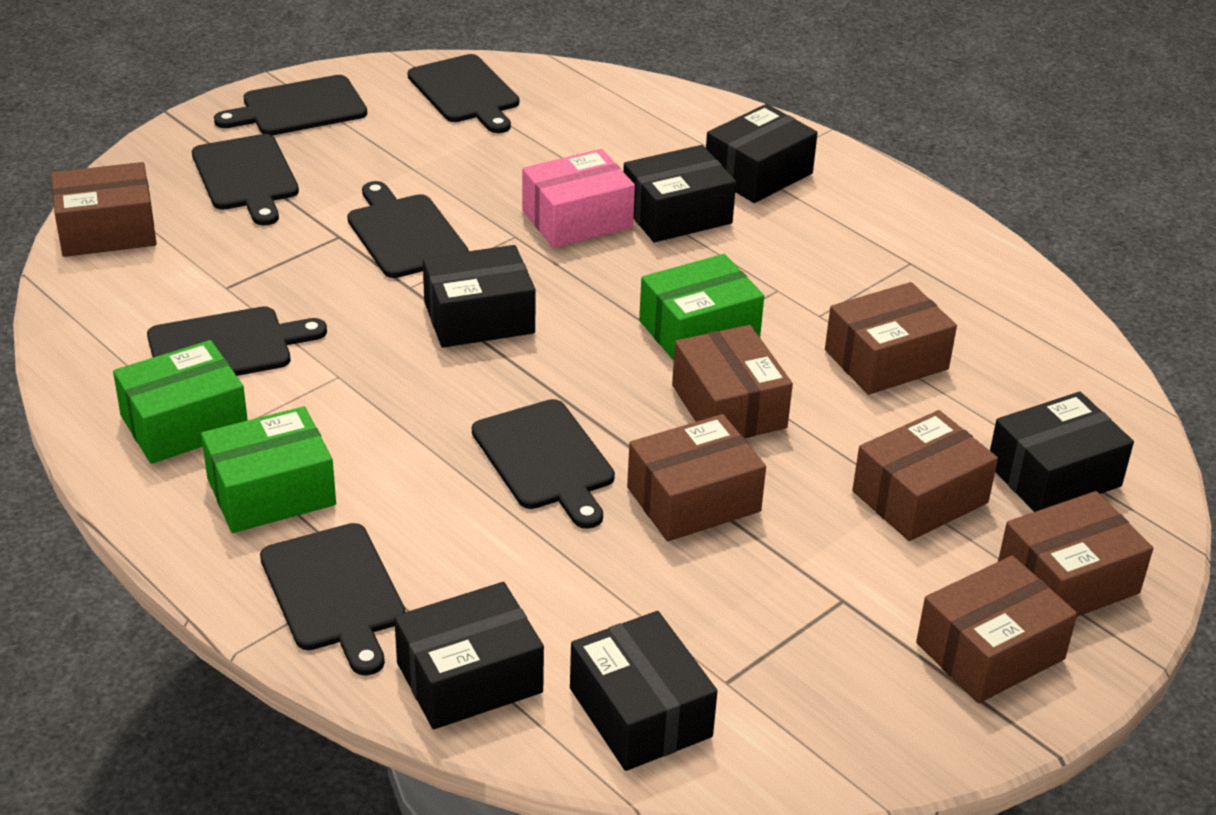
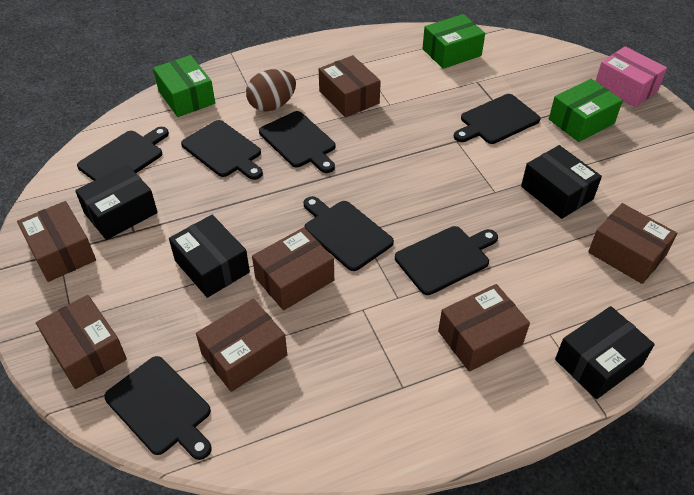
black box: [394,582,544,729] [423,245,536,348] [570,611,718,771] [623,145,736,242] [706,104,818,203] [990,392,1134,512] = 6 -> [75,165,158,240] [169,215,250,298] [521,145,602,219] [555,306,655,399] = 4
brown egg: none = 0 -> [246,69,296,112] = 1

